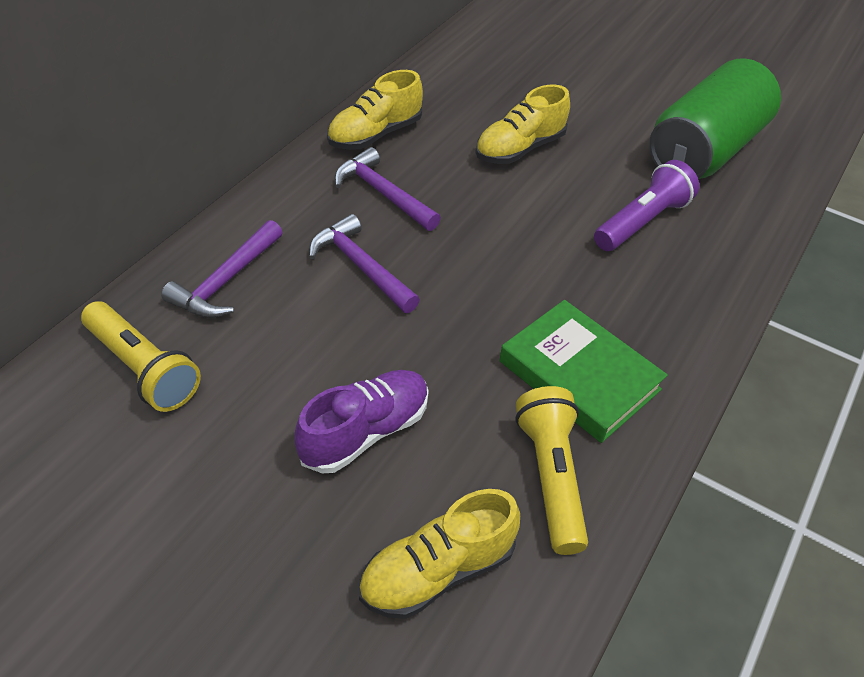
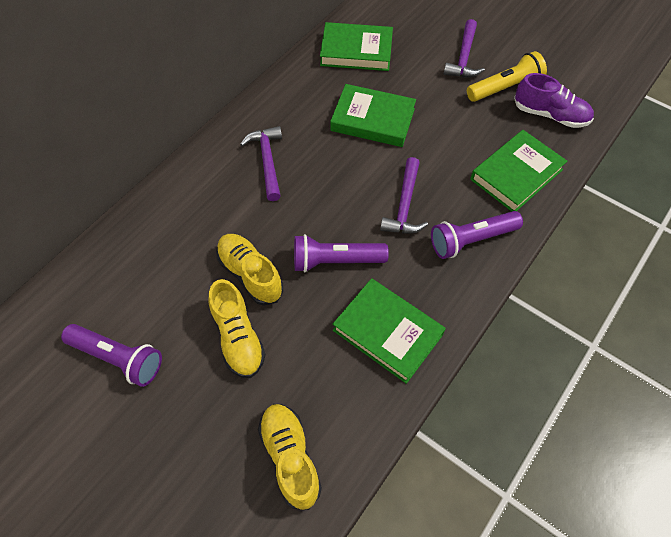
green book: [499,300,668,443] = 1 -> [320,22,393,71] [330,84,416,147] [333,278,446,384] [470,130,567,212] = 4
green can: [649,58,781,179] = 1 -> none = 0
purple flashlight: [594,160,699,251] = 1 -> [61,324,162,387] [294,234,389,272] [431,211,523,259] = 3
yellow flashlight: [81,301,201,412] [515,386,588,555] = 2 -> [467,51,547,102] = 1

